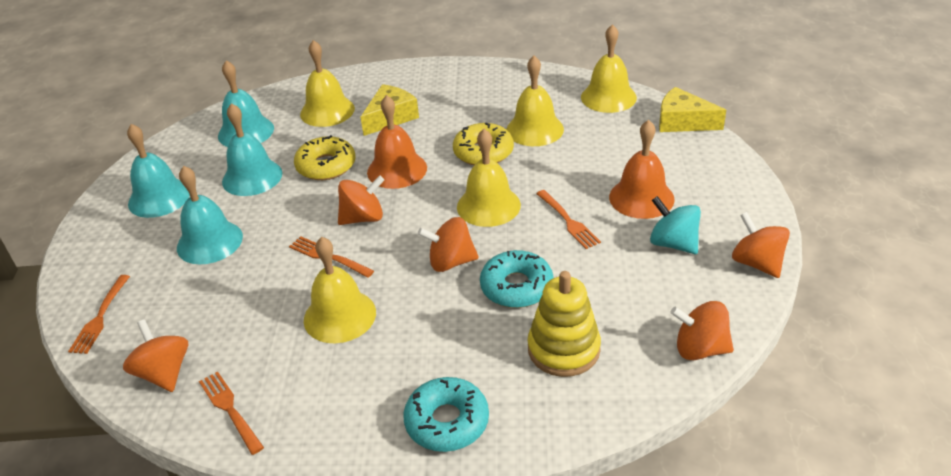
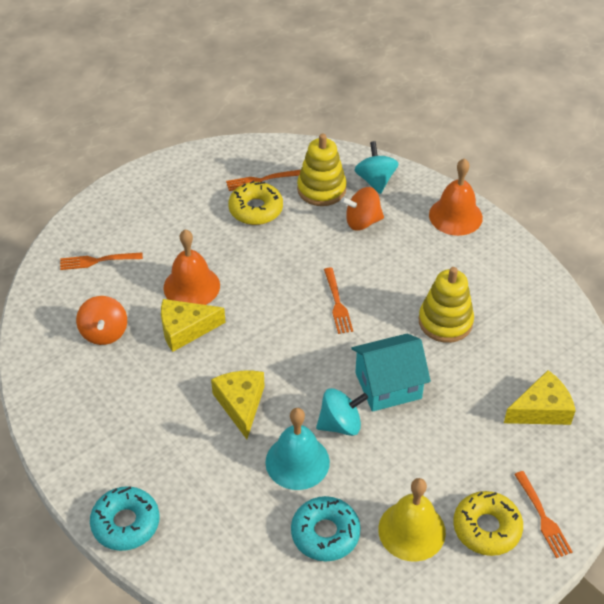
orange spinning top: [123,319,188,392] [338,175,384,225] [418,217,479,272] [670,301,734,360] [732,212,790,278] = 5 -> [76,296,127,345] [341,187,384,231] = 2
turquoise bell: [127,124,190,218] [177,166,243,264] [218,60,274,147] [222,103,282,196] = 4 -> [265,408,330,490] = 1
turquoise house: none = 0 -> [351,333,431,412] = 1
turquoise spinning top: [650,196,701,254] = 1 -> [316,388,368,436] [355,141,399,194] = 2
yellow bell: [300,40,355,127] [304,237,376,343] [457,129,521,227] [506,56,564,146] [581,24,637,113] = 5 -> [378,478,446,562] = 1
yellow cheese: [360,84,419,136] [659,87,726,132] = 2 -> [161,299,226,352] [211,371,265,439] [504,370,576,425] = 3
yellow stacking toy: [528,271,601,377] = 1 -> [297,134,347,206] [419,267,474,343] = 2

